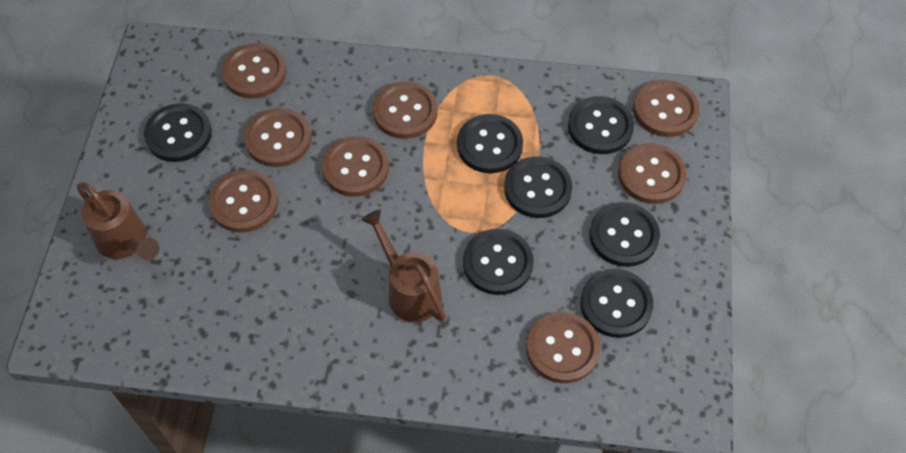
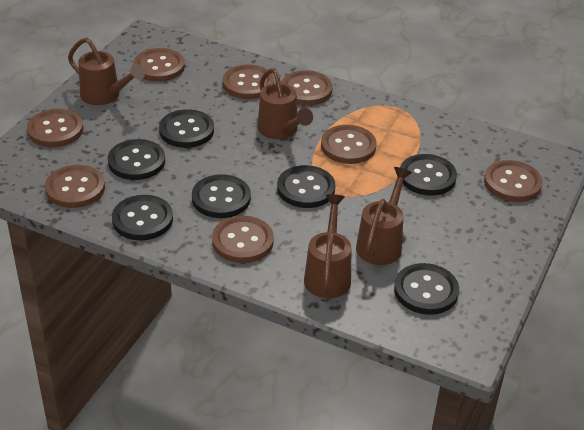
brown watering can: [77,182,159,260] [361,209,446,322] = 2 -> [68,37,145,105] [257,68,313,139] [304,194,351,298] [356,167,412,265] = 4

